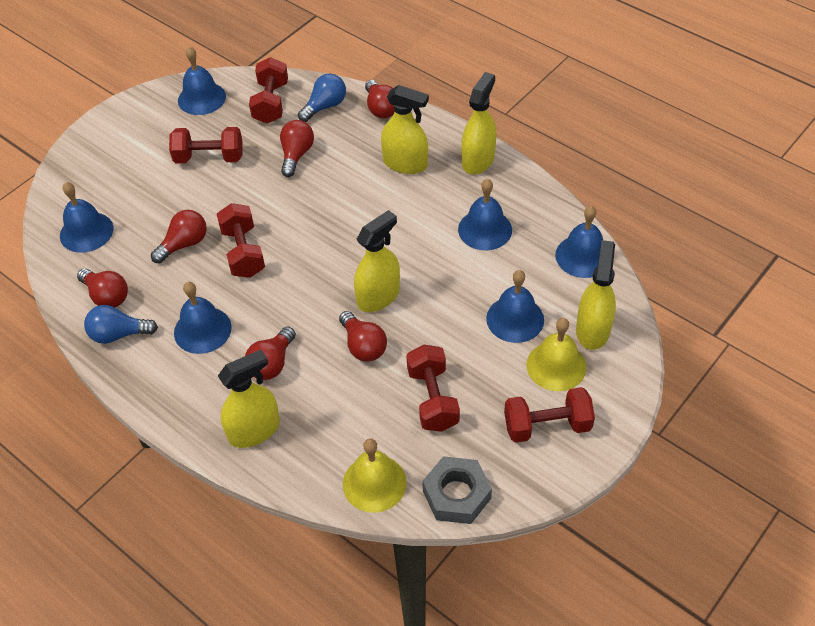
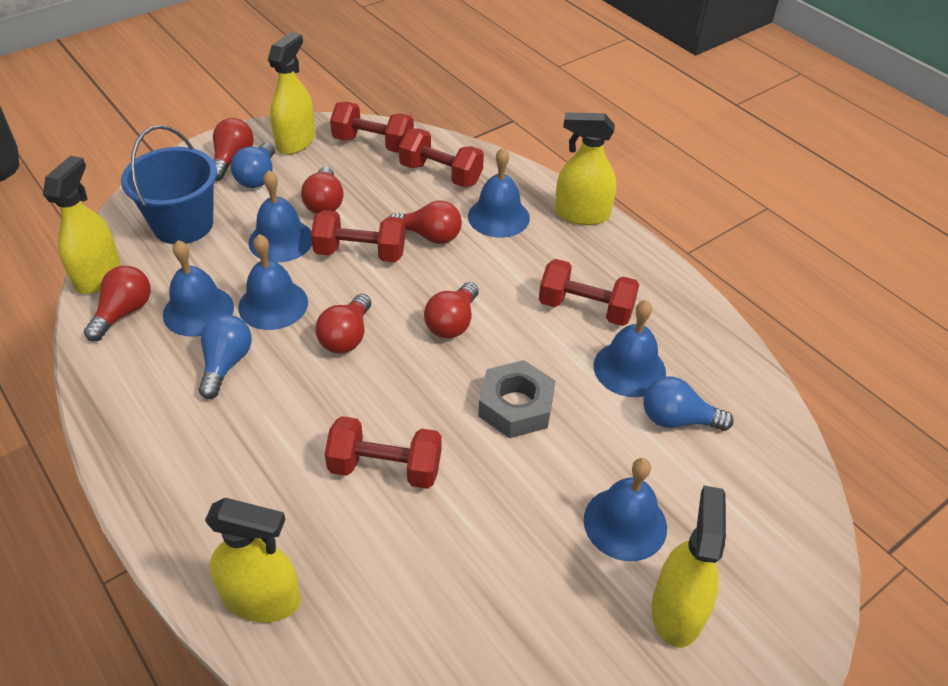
blue bucket: none = 0 -> [121,125,217,244] = 1
blue light bulb: [84,305,158,344] [298,74,346,122] = 2 -> [199,314,252,399] [231,142,275,188] [643,376,734,431] = 3
yellow bell: [343,438,407,513] [527,318,586,391] = 2 -> none = 0

